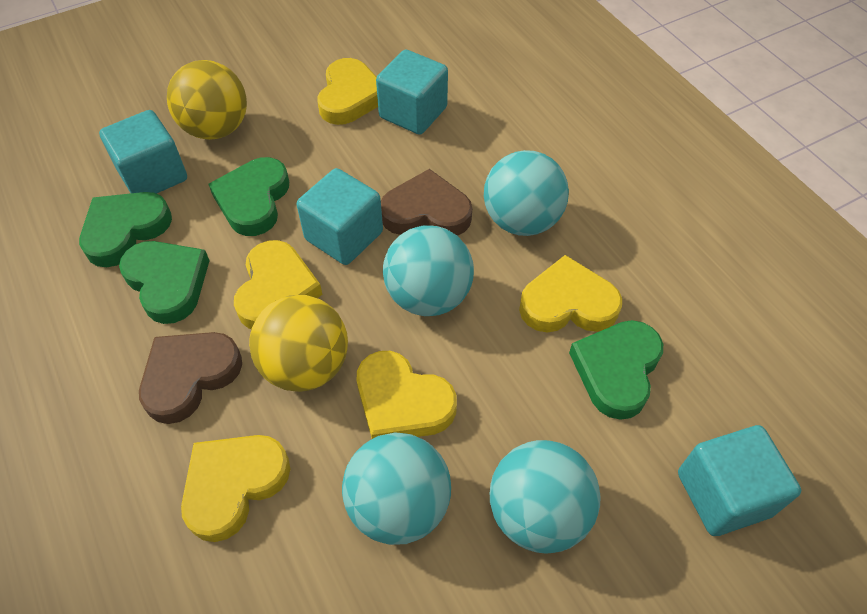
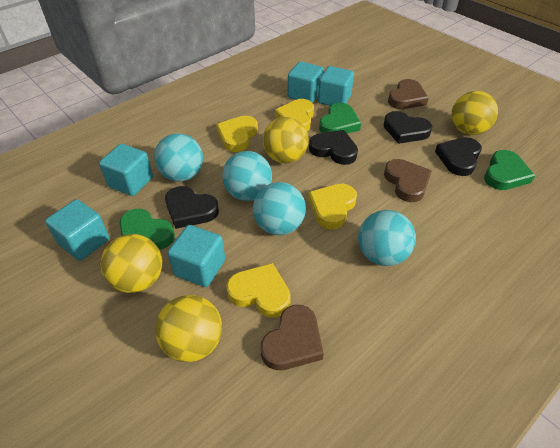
black heart: none = 0 -> [165,186,219,229] [309,130,358,165] [383,111,432,144] [435,137,482,176] = 4
brown heart: [139,332,242,424] [381,169,472,236] = 2 -> [261,305,324,370] [384,159,432,202] [388,79,429,109] = 3
green heart: [79,192,172,267] [119,241,210,324] [208,157,289,236] [569,320,663,420] = 4 -> [120,209,175,250] [319,103,361,134] [484,150,535,190] = 3
turquoise cube: [99,110,187,194] [297,168,383,265] [376,50,448,135] [678,425,801,536] = 4 -> [45,199,109,261] [99,144,153,196] [167,225,225,287] [287,61,324,103] [318,66,354,106] = 5
yellow ball: [167,60,247,140] [249,295,348,392] = 2 -> [100,234,162,293] [155,295,222,362] [263,117,309,163] [451,91,498,135] = 4
yellow heart: [181,435,290,542] [234,240,323,329] [317,58,378,125] [357,351,457,439] [519,255,622,332] = 5 -> [216,116,258,152] [226,263,291,318] [275,99,314,131] [308,184,357,229] = 4

